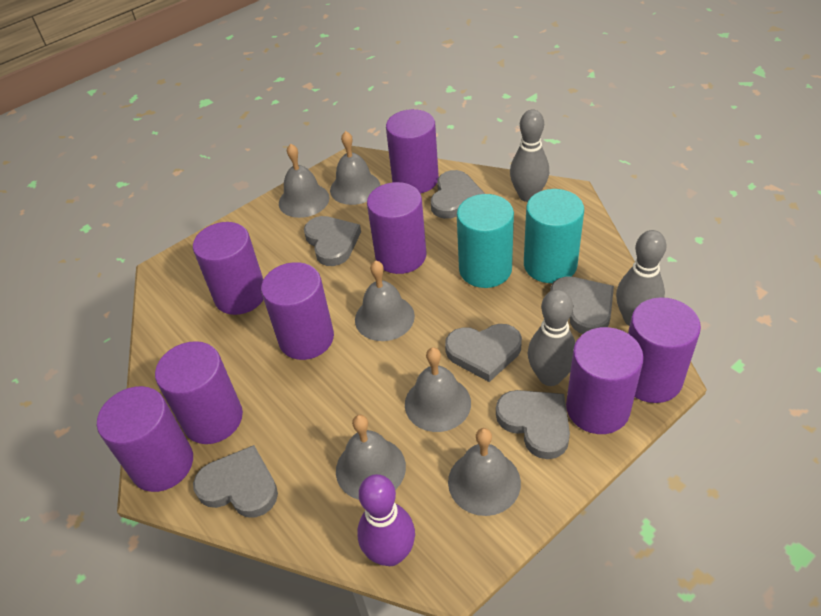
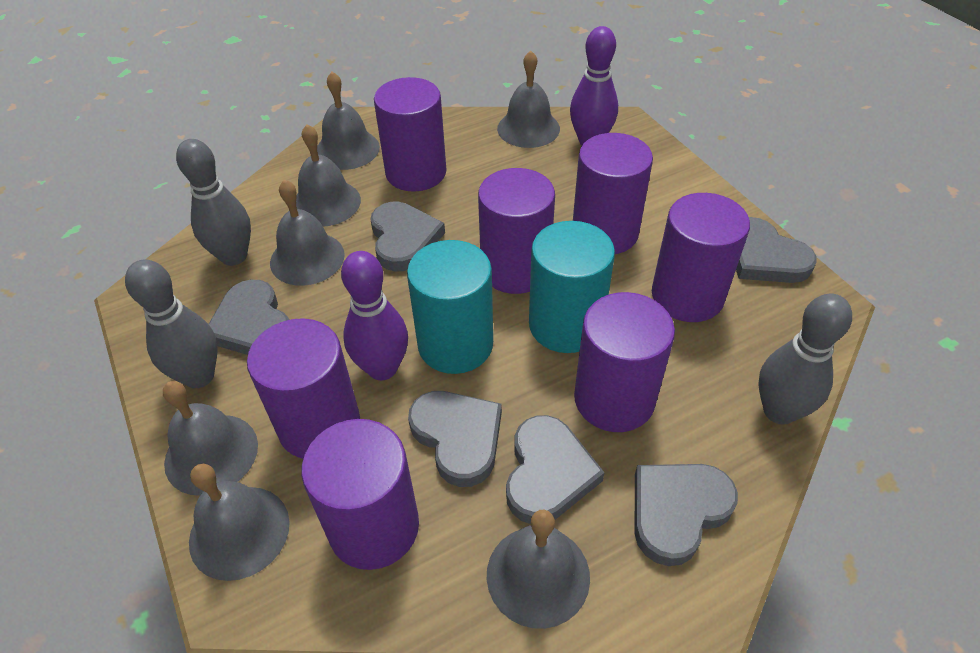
grey bell: [279,144,329,218] [330,131,380,205] [336,415,406,500] [355,260,415,341] [405,347,471,432] [448,428,521,516] = 6 -> [163,381,258,496] [189,464,290,581] [270,179,345,286] [296,124,361,227] [317,72,380,170] [487,510,590,629] [497,51,560,148] = 7
purple bowling pin: [357,474,415,566] = 1 -> [341,251,408,380] [570,26,618,146] = 2
purple cylinder: [97,386,193,492] [155,341,243,444] [193,222,264,315] [261,262,334,360] [367,182,426,274] [386,109,439,193] [566,327,644,434] [628,297,701,403] = 8 -> [247,318,360,459] [301,419,419,570] [374,77,446,192] [478,168,555,294] [573,133,653,254] [574,292,675,432] [652,193,750,322] = 7

